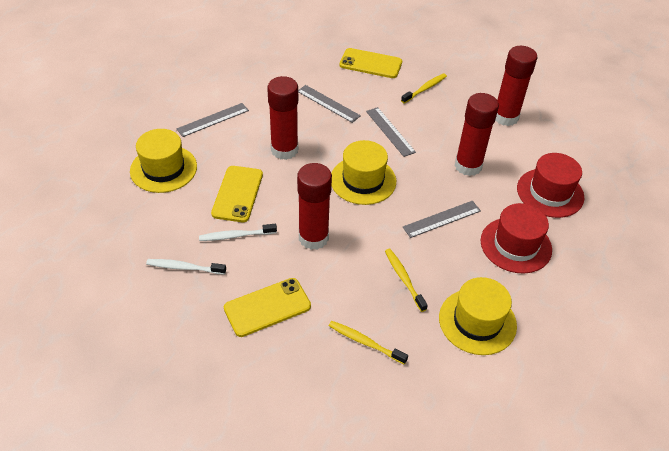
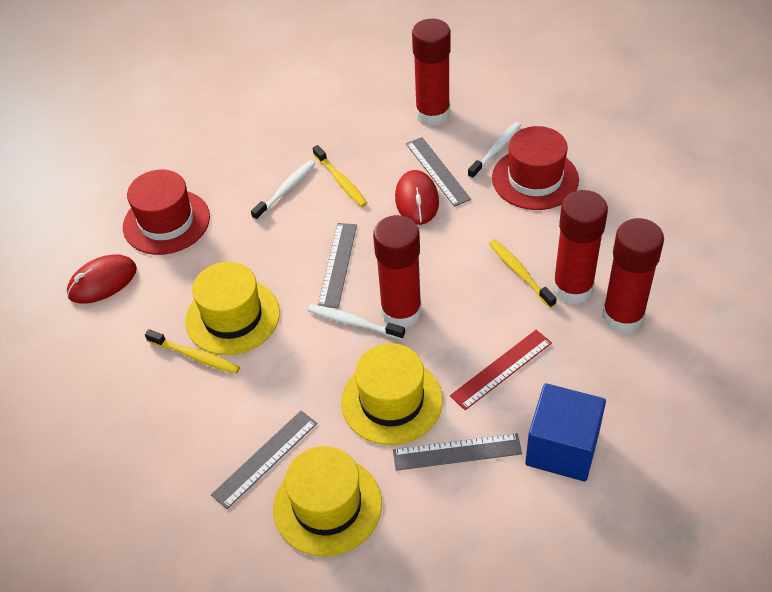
blue cube: none = 0 -> [525,383,606,481] = 1
red mouse: none = 0 -> [67,255,137,304] [395,170,439,225] = 2
red ruler: none = 0 -> [450,330,552,410] = 1
white toothbrush: [146,259,226,275] [199,224,277,241] = 2 -> [251,160,315,221] [308,304,405,340] [468,122,521,179] = 3
yellow phone: [211,166,263,222] [224,278,311,337] [339,48,402,78] = 3 -> none = 0

